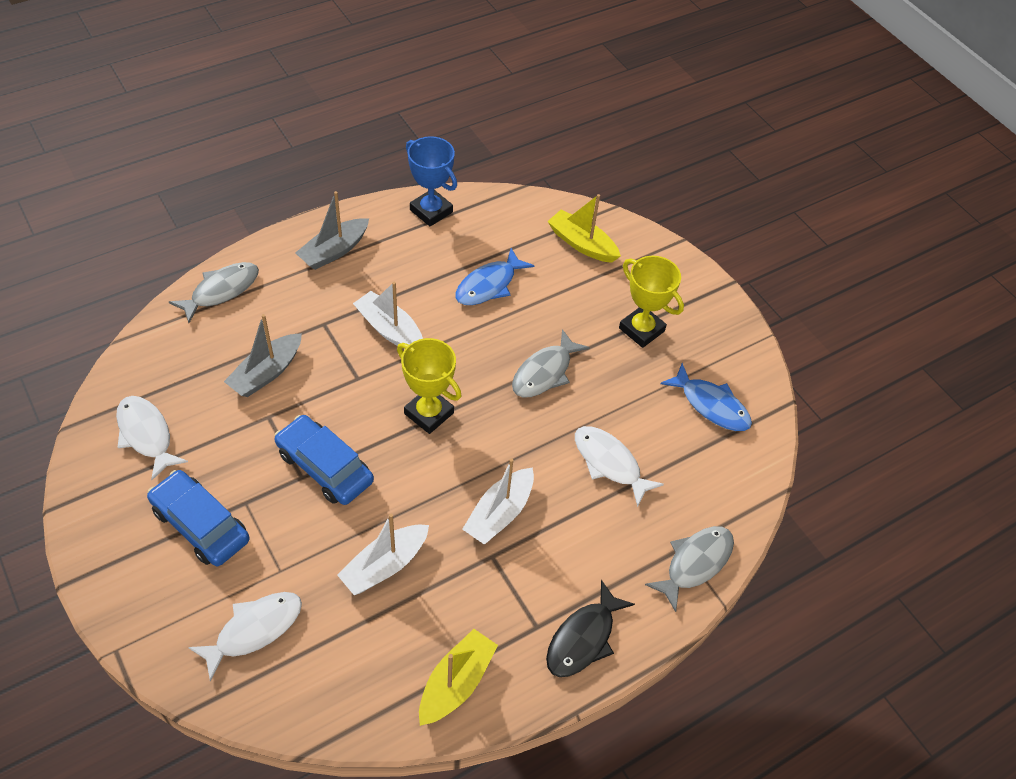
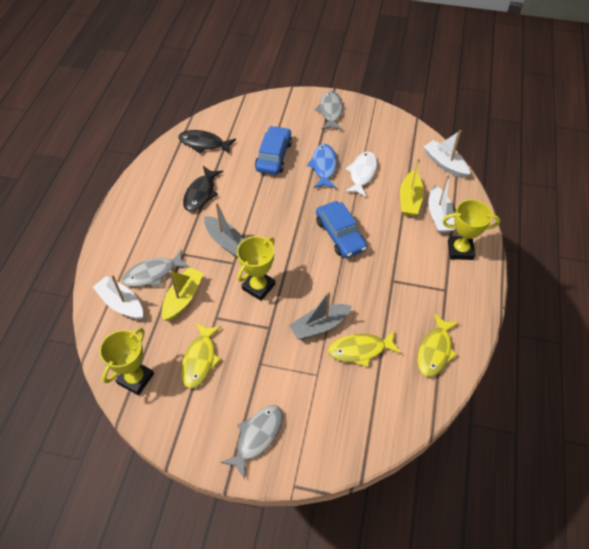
black fish: [546,580,635,677] = 1 -> [178,130,236,154] [183,166,223,211] = 2
blue fish: [455,248,534,305] [660,363,752,431] = 2 -> [307,144,337,188] = 1
blue trophy: [406,136,457,227] = 1 -> none = 0
white fish: [116,396,188,480] [188,592,302,682] [575,426,664,507] = 3 -> [345,151,377,197] = 1
yellow fish: none = 0 -> [181,323,221,389] [328,331,401,367] [417,314,459,377] = 3
yellow trophy: [397,338,462,434] [619,256,684,348] = 2 -> [99,328,154,395] [237,236,275,301] [442,199,500,260] = 3

